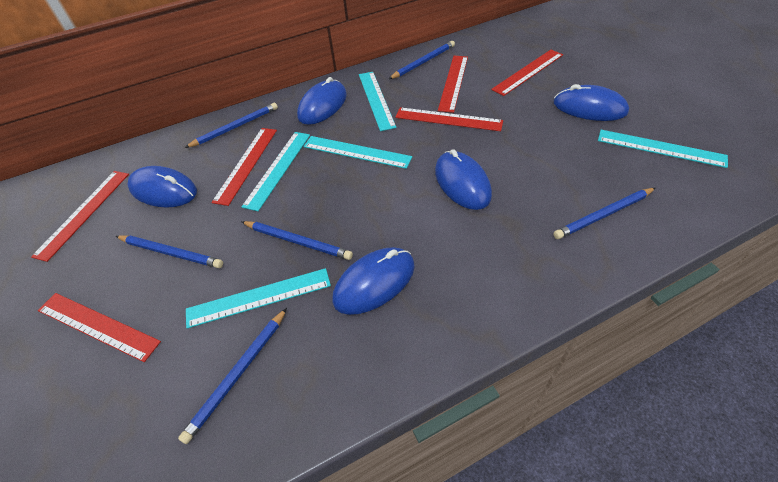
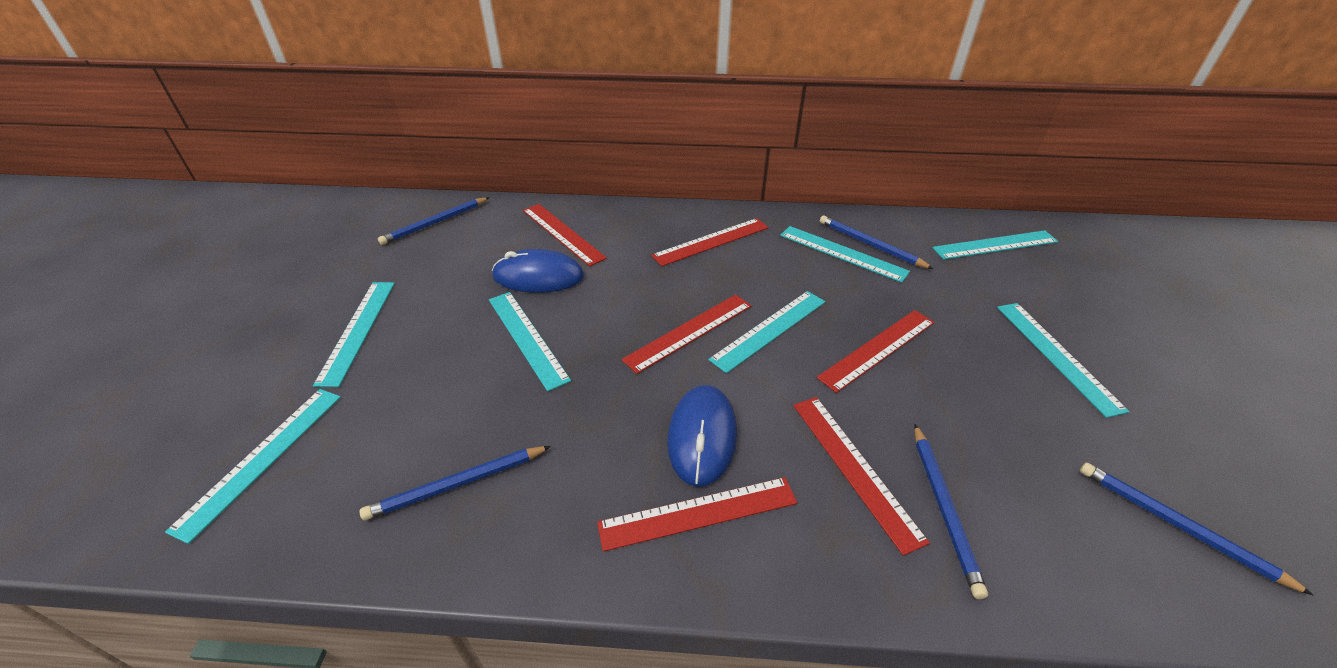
blue mouse: [127,166,197,208] [297,77,347,125] [332,247,415,315] [435,149,492,210] [553,84,629,121] = 5 -> [492,249,584,293] [667,385,737,487] = 2
blue pencil: [116,235,223,268] [178,308,287,444] [185,103,278,148] [241,221,353,260] [389,41,455,79] [553,188,655,239] = 6 -> [360,446,551,521] [378,197,490,245] [820,216,934,269] [914,424,988,599] [1080,463,1314,596] = 5
turquoise ruler: [186,268,331,328] [241,132,310,211] [304,136,412,169] [359,72,396,131] [598,130,728,168] = 5 -> [165,389,341,544] [313,282,395,387] [489,292,571,392] [708,291,825,373] [780,226,910,283] [932,230,1058,260] [997,303,1130,418] = 7

